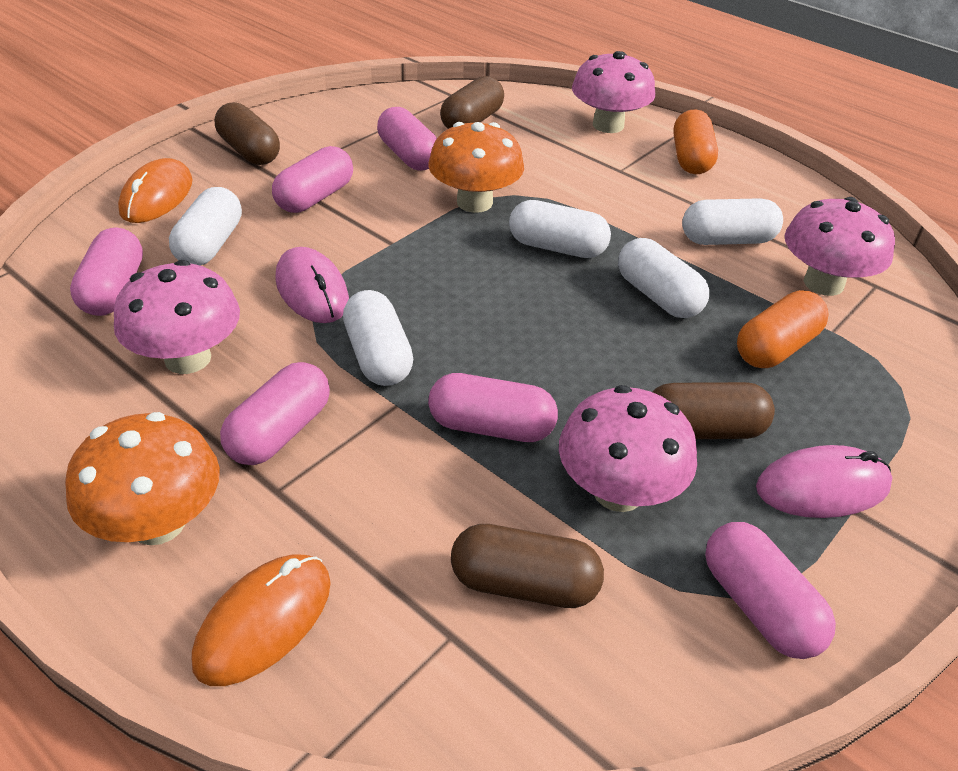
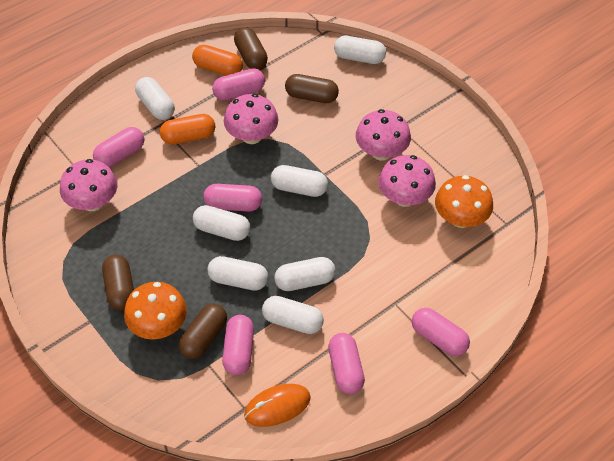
orange mouse: [118,158,193,223] [192,555,331,686] = 2 -> [244,384,311,427] = 1
pink mouse: [275,247,349,323] [756,445,892,518] = 2 -> none = 0
white capsule: [169,187,242,265] [343,290,413,386] [509,200,611,258] [618,238,709,318] [682,198,783,245] = 5 -> [135,77,175,120] [193,205,250,241] [207,256,268,291] [262,296,324,334] [271,165,328,197] [274,257,336,291] [334,36,386,64] = 7

